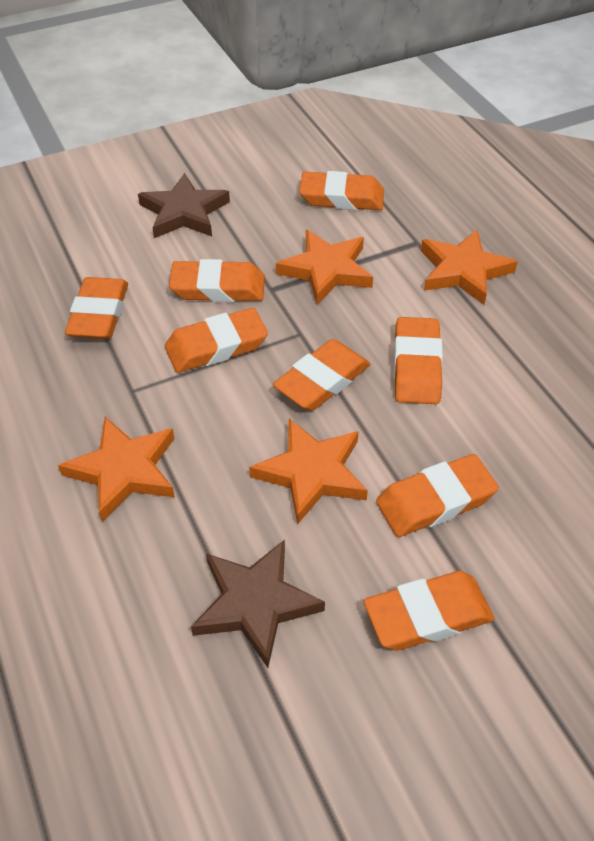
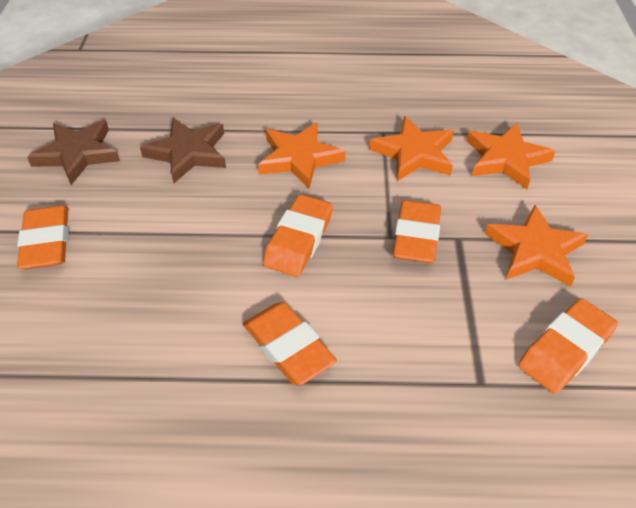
orange eraser: [65,277,128,339] [165,308,268,373] [169,259,265,302] [273,339,370,411] [299,171,384,210] [364,571,495,651] [376,454,499,537] [394,317,443,404] = 8 -> [17,205,69,269] [243,302,337,385] [263,194,333,277] [393,200,441,263] [518,298,618,394] = 5

